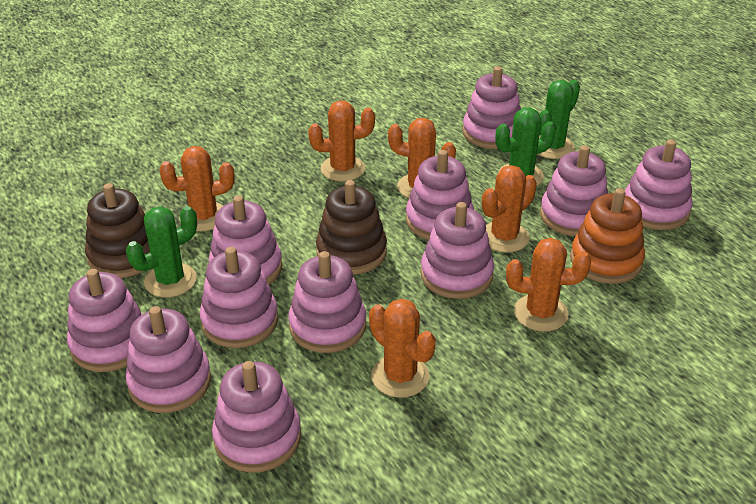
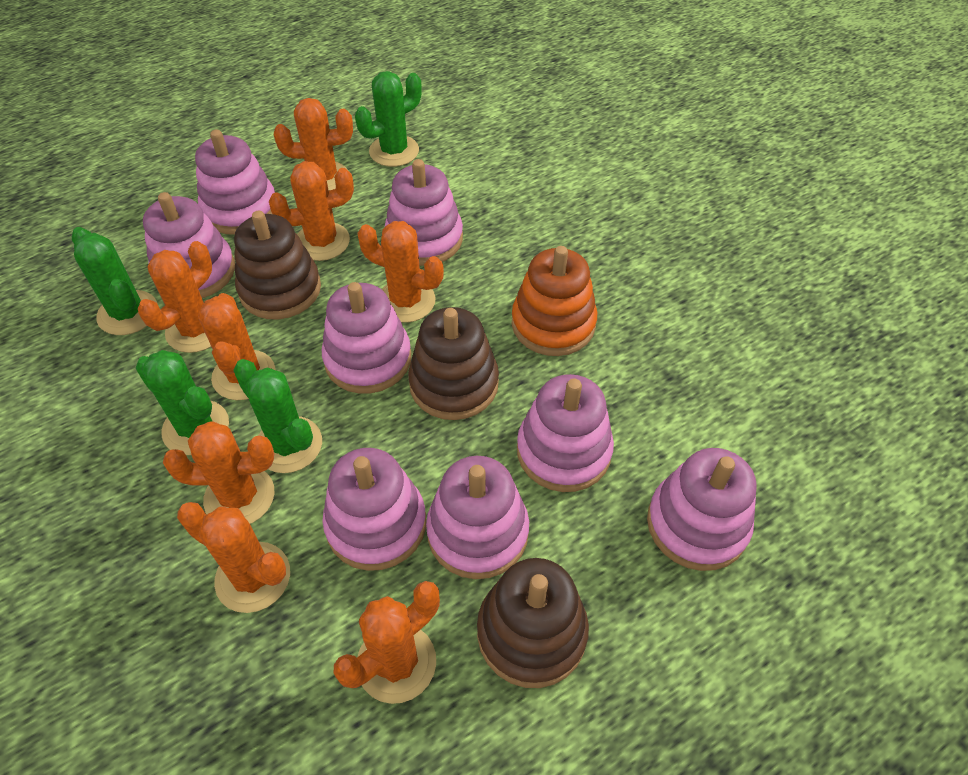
brown stacking toy: [85,183,150,278] [316,180,387,274] = 2 -> [234,211,321,319] [408,307,499,420] [477,558,589,688] = 3
green cactus: [126,206,197,298] [495,107,556,186] [538,80,580,159] = 3 -> [72,227,157,335] [136,350,229,455] [233,359,322,473] [355,71,422,167] = 4
orange cactus: [159,146,235,231] [308,100,375,182] [369,299,436,398] [388,118,456,199] [482,165,537,252] [506,238,591,332] = 6 -> [138,241,212,353] [163,421,274,524] [177,502,290,613] [198,293,276,400] [269,161,354,261] [274,98,353,190] [334,581,440,704] [357,221,444,323] = 8
pink stacking toy: [67,269,143,372] [126,306,211,413] [199,247,278,348] [209,195,282,285] [212,361,301,473] [288,251,366,353] [406,150,474,240] [421,202,494,299] [463,66,521,149] [540,145,608,236] [625,140,693,230] = 11 -> [143,192,235,298] [195,129,275,235] [322,282,411,394] [322,448,426,571] [385,159,463,266] [426,456,529,579] [517,374,614,492] [647,448,757,571] = 8

